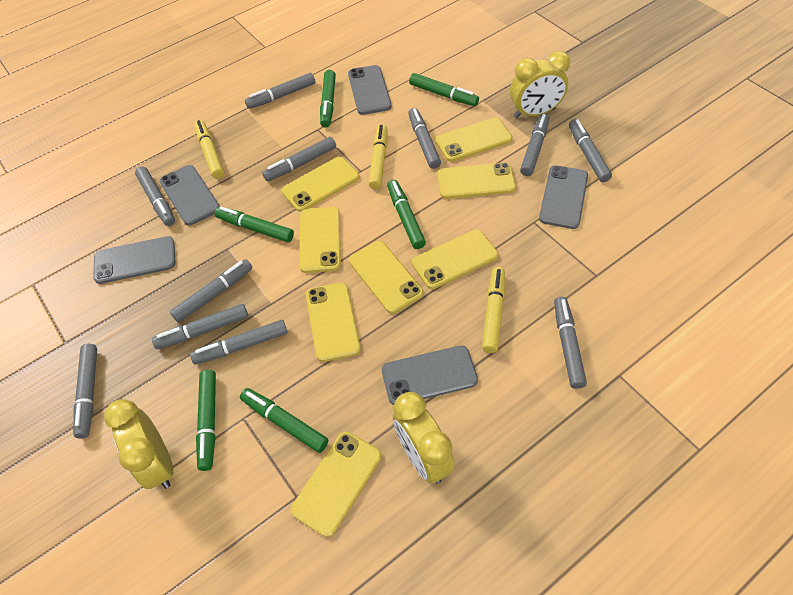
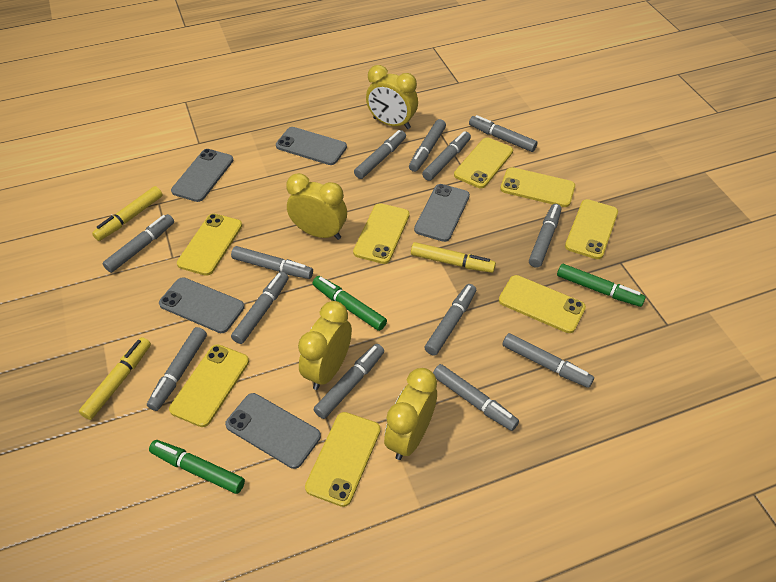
green marker: [196,370,216,471] [215,207,294,242] [240,388,328,453] [320,70,336,127] [387,180,426,249] [409,73,479,106] = 6 -> [149,440,245,494] [313,276,387,331] [557,264,646,307] = 3
grey marker: [73,344,97,439] [135,166,175,226] [152,304,248,349] [170,259,252,323] [190,320,287,364] [245,73,316,109] [262,137,336,181] [408,108,441,169] [520,114,549,176] [554,297,587,389] [569,119,612,182] = 11 -> [102,214,174,273] [147,327,207,411] [231,246,313,279] [231,272,288,344] [314,344,384,419] [354,130,406,179] [409,119,446,172] [422,131,471,181] [425,284,476,356] [433,364,519,431] [469,115,538,152] [503,333,594,388] [529,204,561,268] = 13
yellow clock: [104,399,173,489] [393,392,455,484] [510,51,570,118] = 3 -> [286,173,347,240] [298,301,352,390] [366,65,418,129] [384,368,437,460] = 4

